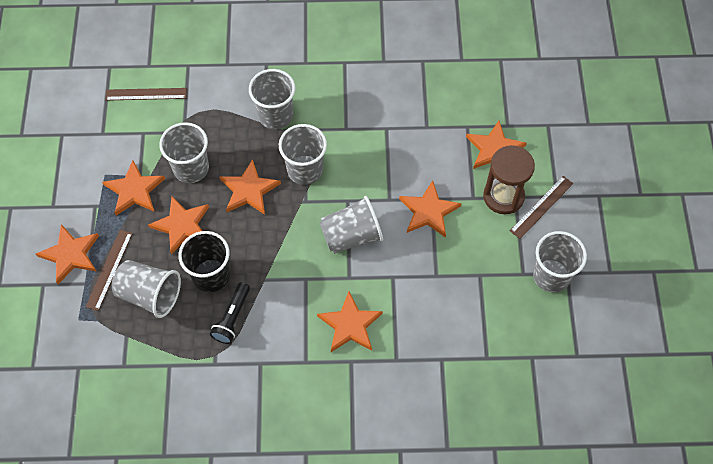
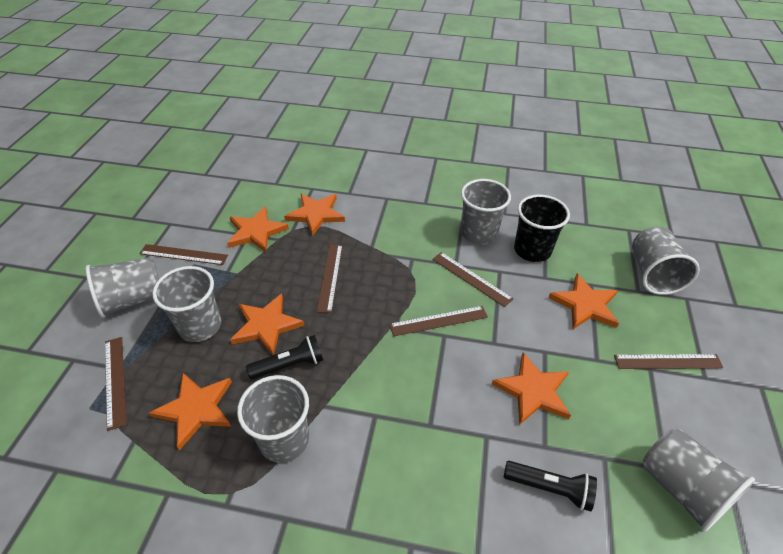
black flashlight: [210,282,250,344] = 1 -> [246,335,323,379] [504,461,597,512] = 2
brown hourglass: [483,145,535,214] = 1 -> none = 0
brown ruler: [86,230,133,311] [105,88,187,101] [510,176,573,239] = 3 -> [105,337,126,431] [139,244,228,265] [317,244,343,313] [390,306,488,336] [432,252,514,307] [614,354,724,369] = 6
orange star: [36,224,99,284] [102,160,165,215] [148,196,209,255] [219,159,281,215] [317,291,383,352] [399,180,462,238] [466,121,527,169] = 7 -> [149,373,232,451] [227,206,289,252] [230,294,305,355] [284,193,345,236] [492,353,571,425] [548,274,619,329] = 6

